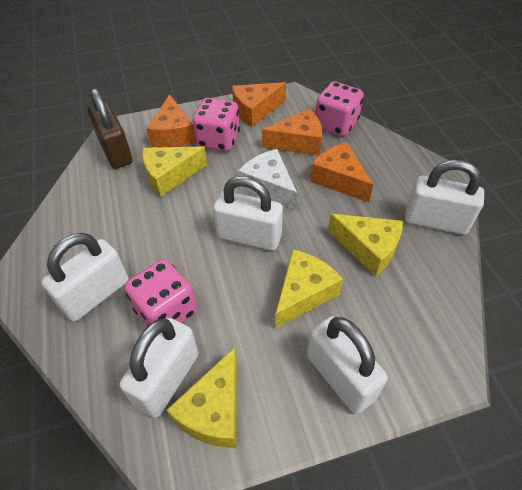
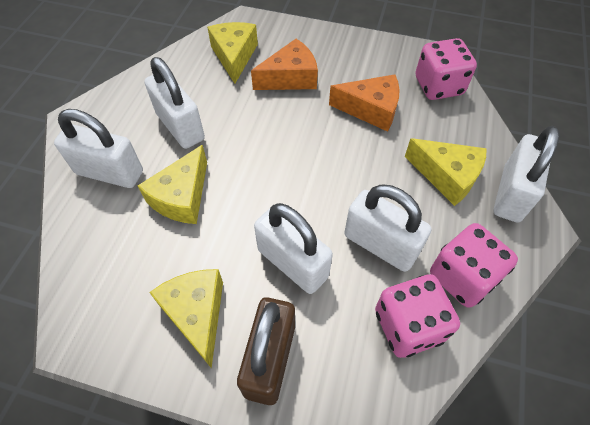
orange cheese: [146,94,196,147] [232,82,286,127] [262,109,322,156] [310,142,373,202] = 4 -> [251,39,318,90] [329,74,400,132] = 2
white cheese: [238,149,297,210] = 1 -> none = 0

